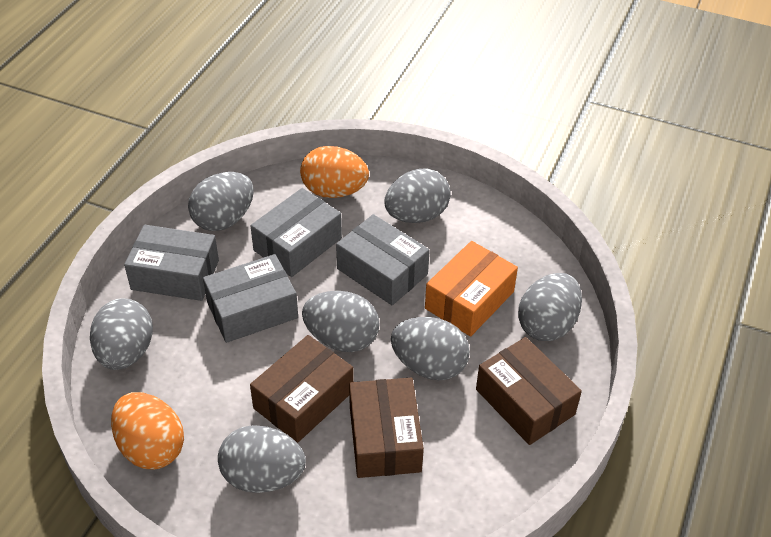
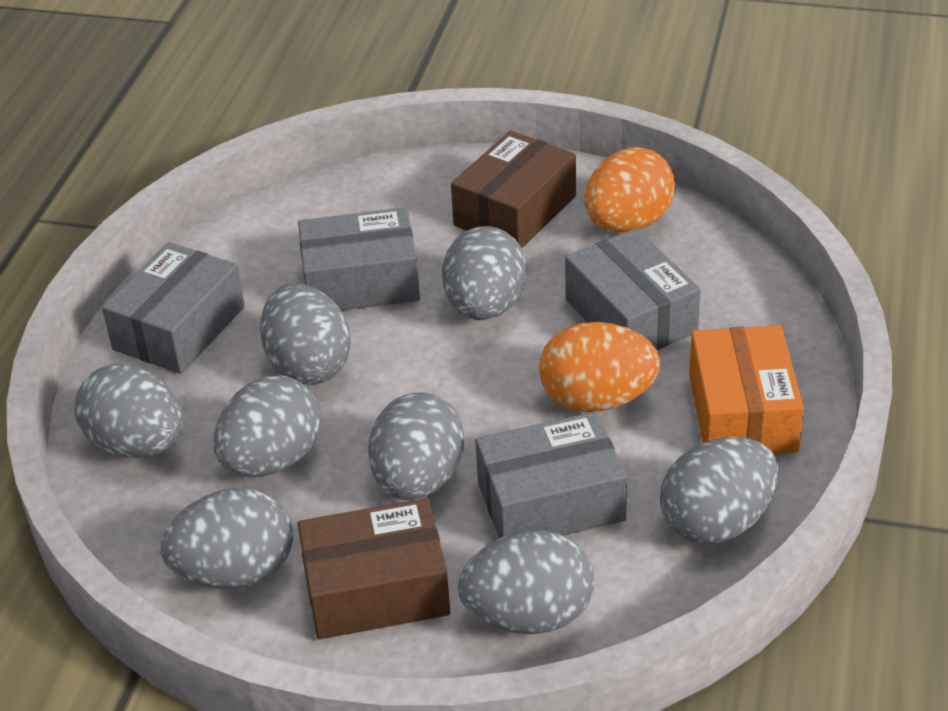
brown box: [250,335,354,443] [349,378,424,478] [476,337,582,445] = 3 -> [298,498,450,639] [451,131,576,248] = 2
grey egg: [90,298,153,370] [188,172,254,231] [218,425,306,493] [302,291,380,352] [385,168,451,223] [391,317,470,380] [518,273,582,341] = 7 -> [74,363,183,458] [160,488,293,589] [213,376,321,477] [260,283,351,385] [368,392,464,500] [442,226,527,320] [458,530,594,634] [660,437,778,544] = 8

